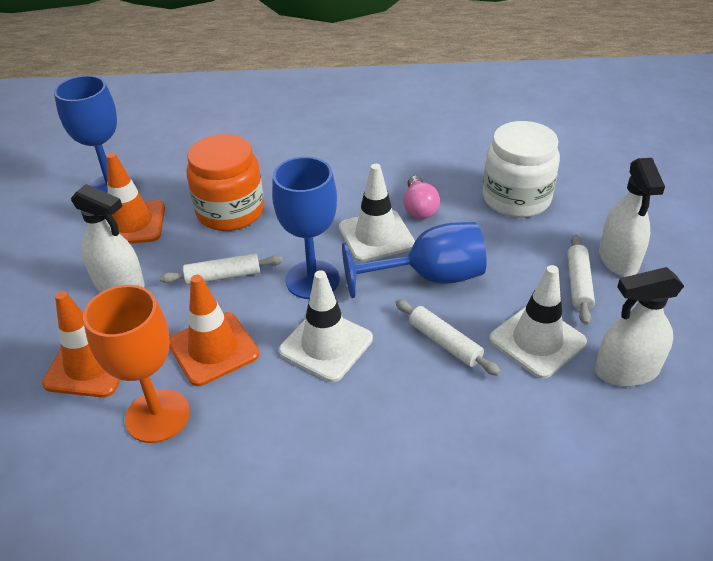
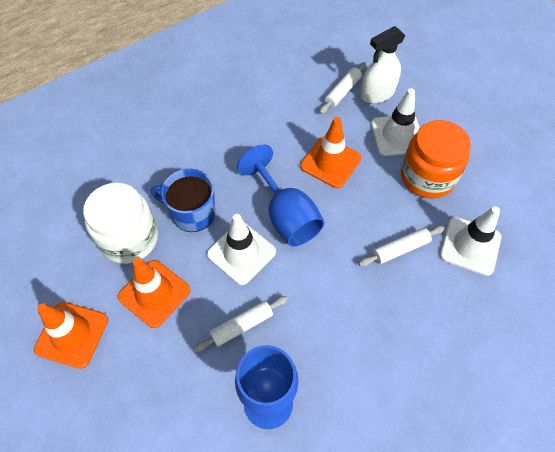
blue goblet: [54,75,135,193] [272,157,340,299] [342,222,487,298] = 3 -> [235,345,298,429] [237,144,324,247] = 2
blue mug: none = 0 -> [151,169,215,232] = 1
orange goblet: [83,285,190,443] = 1 -> none = 0
pink light bulb: [403,175,440,219] = 1 -> none = 0
white spray bottle: [71,184,145,292] [595,267,684,386] [599,158,665,277] = 3 -> [361,26,405,104] = 1

